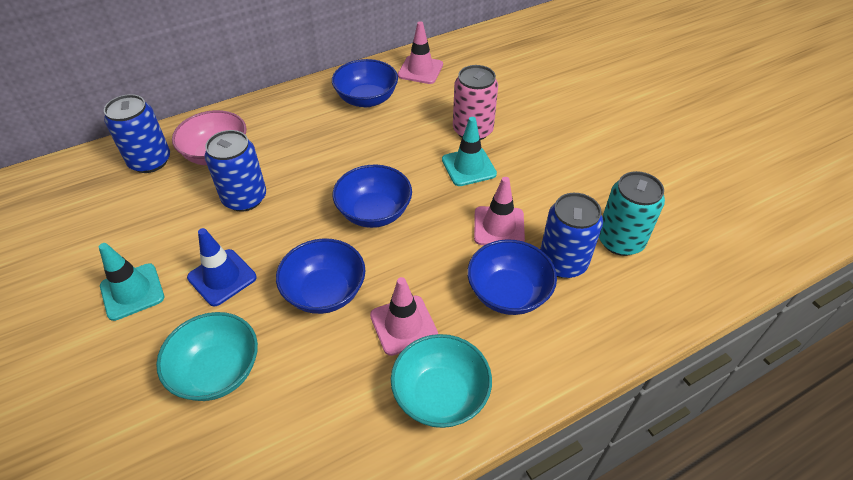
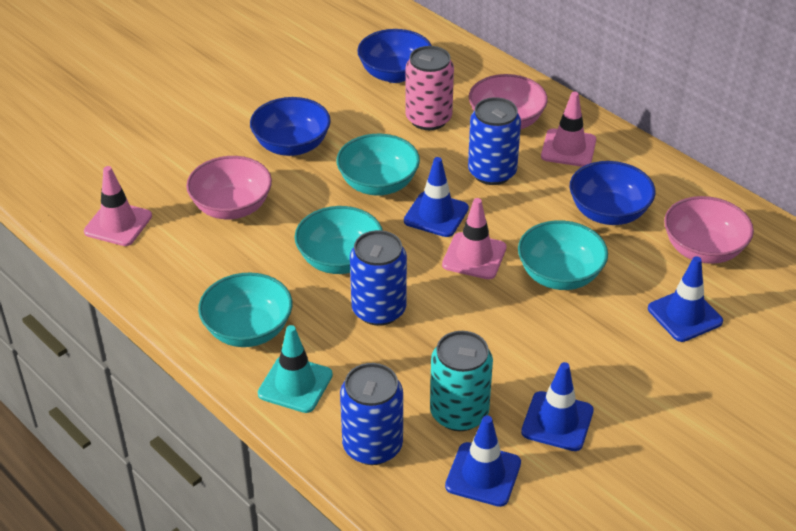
blue bowl: [276,238,365,314] [332,59,398,107] [333,164,412,228] [467,239,557,315] = 4 -> [250,97,331,156] [357,29,432,83] [570,161,656,225] = 3
blue traffic cone: [187,228,257,306] = 1 -> [404,157,469,237] [445,415,521,507] [521,362,594,451] [648,256,723,342] = 4
pink bowl: [172,110,246,165] = 1 -> [186,156,272,219] [469,74,548,130] [664,196,754,264] = 3
turquoise bowl: [156,312,258,401] [391,334,492,428] = 2 -> [198,273,292,347] [295,206,383,274] [337,134,420,196] [518,220,608,290] = 4
turquoise traffic cone: [99,243,164,321] [442,117,497,186] = 2 -> [258,325,333,413] = 1

